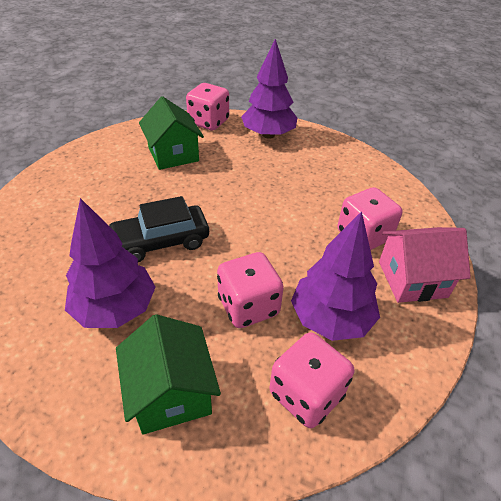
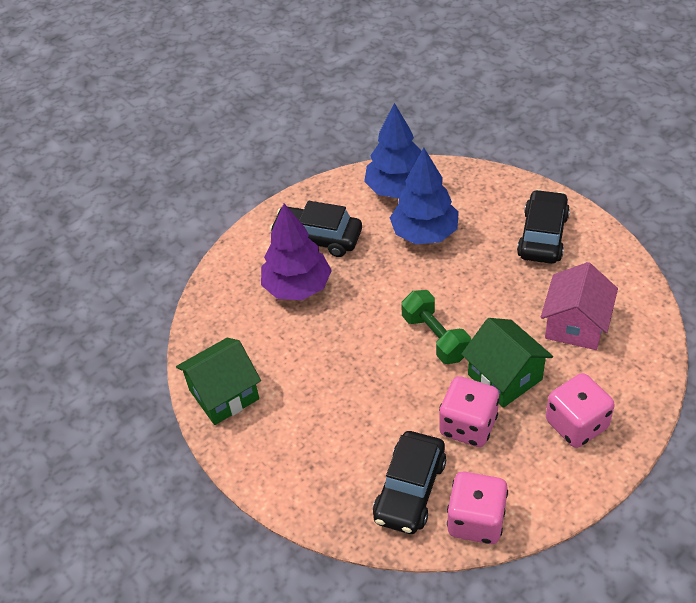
black car: [109,196,209,262] = 1 -> [270,201,362,257] [373,431,446,534] [517,189,570,264] = 3
blue tree: none = 0 -> [364,103,421,198] [390,148,459,244] = 2
green dumbbell: none = 0 -> [401,290,471,364] = 1
pink dice: [186,83,229,130] [217,252,284,328] [269,332,354,428] [337,187,403,250] = 4 -> [439,376,500,447] [447,471,508,544] [546,373,615,448] = 3
purple tree: [65,198,155,328] [241,39,297,139] [291,211,380,341] = 3 -> [261,204,332,300] = 1

